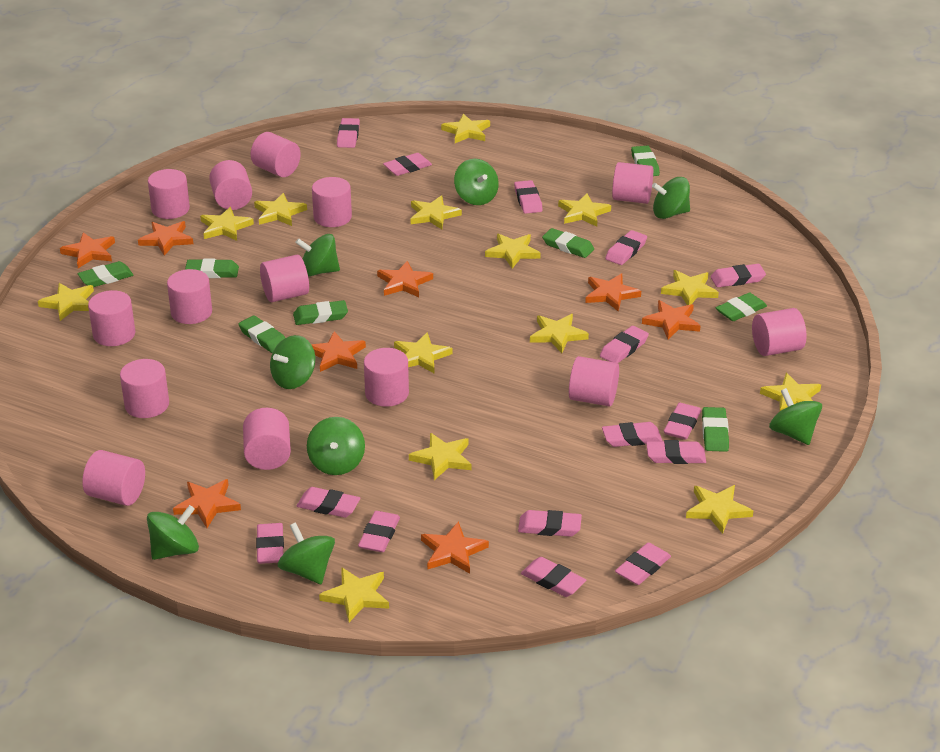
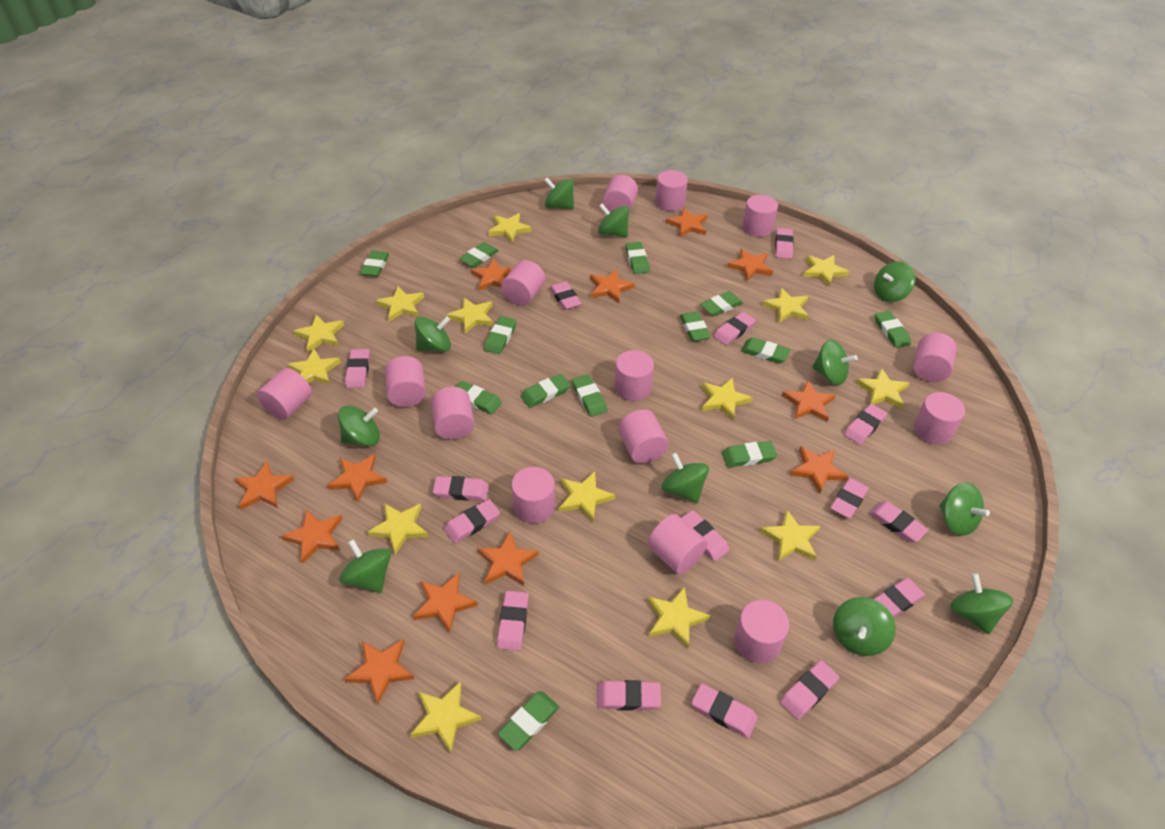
green eraser: [77,261,134,287] [185,259,239,278] [239,315,285,353] [293,300,348,325] [542,228,594,258] [631,145,660,176] [702,407,729,452] [716,293,767,321] = 8 -> [360,251,389,277] [456,381,502,415] [459,242,499,268] [484,316,517,354] [498,691,559,751] [521,374,570,408] [572,374,608,417] [625,242,650,274] [680,312,711,341] [700,291,743,316] [722,441,777,467] [741,337,790,364] [875,311,911,348] = 13
green spinning top: [147,505,199,560] [270,335,315,389] [278,522,335,584] [295,234,340,277] [307,417,365,475] [454,159,499,205] [652,177,690,219] [769,388,822,445] = 8 -> [338,405,380,446] [339,539,391,593] [414,316,451,352] [544,178,574,209] [598,204,629,237] [661,453,709,503] [812,340,857,385] [833,597,896,656] [874,261,916,302] [939,482,990,536] [950,573,1013,635] = 11
orange star: [60,232,115,268] [138,221,193,256] [173,479,241,528] [311,331,366,372] [377,261,433,297] [421,521,489,574] [585,273,641,312] [642,300,700,339] = 8 -> [234,461,294,510] [281,509,342,564] [327,454,387,502] [344,639,414,704] [413,573,478,633] [470,259,514,291] [477,532,539,586] [590,269,635,303] [666,208,708,237] [727,249,773,281] [782,380,836,422] [790,446,849,494] = 12

